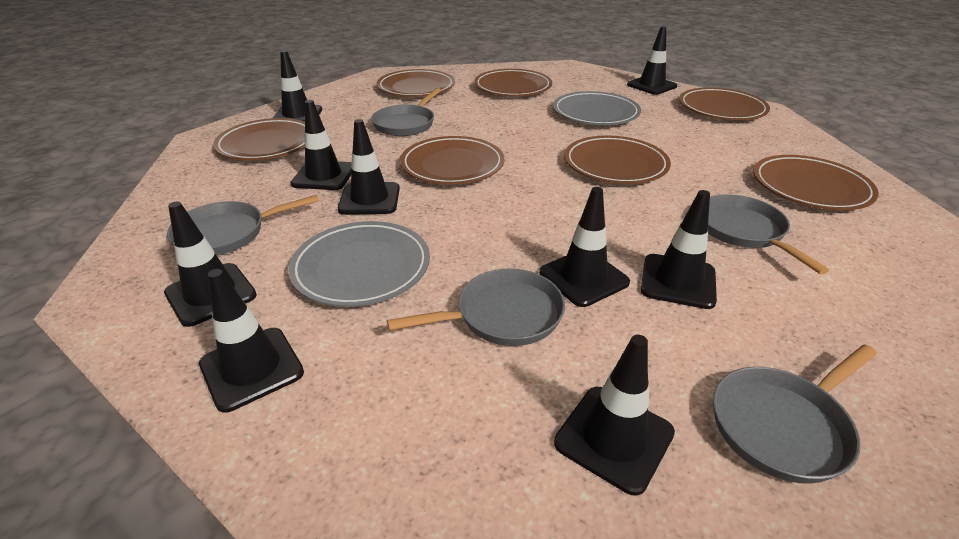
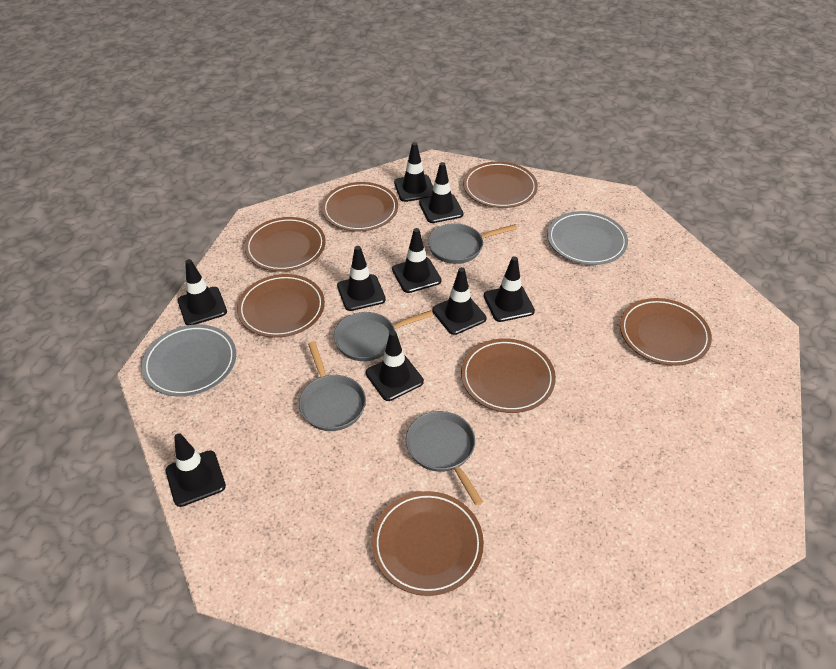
grey pan: [167,195,319,255] [371,88,441,136] [387,269,565,346] [708,194,829,274] [713,344,877,484] = 5 -> [299,341,366,431] [334,310,434,361] [406,411,483,506] [428,223,517,264] = 4

